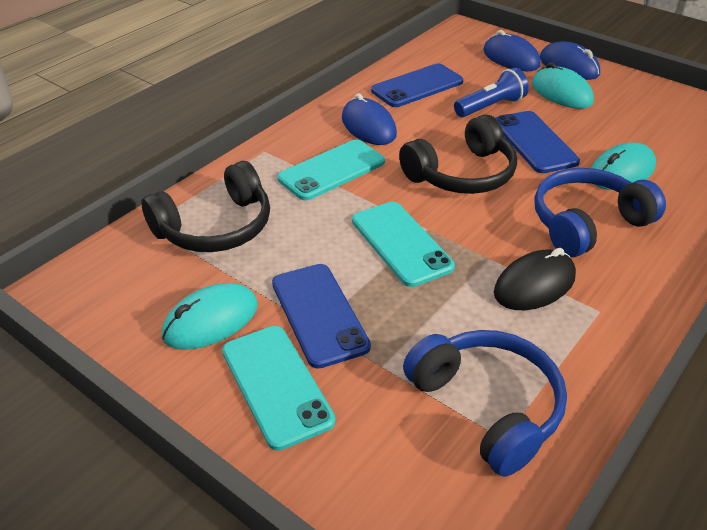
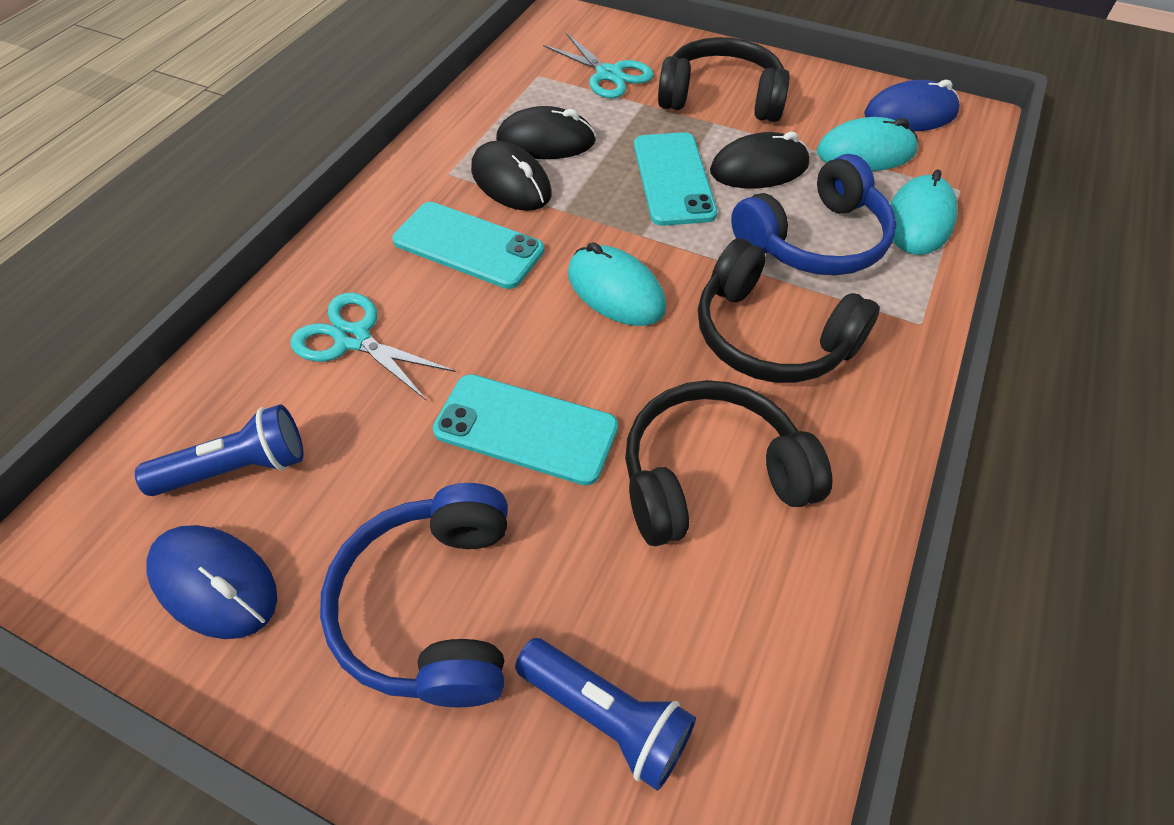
black headphones: [142,161,270,252] [399,114,517,194] = 2 -> [625,380,833,546] [658,37,790,122] [698,238,880,383] = 3
black mouse: [494,248,576,310] = 1 -> [471,141,552,211] [496,106,596,159] [710,132,810,188] = 3
blue flashlight: [454,67,529,117] = 1 -> [135,404,303,496] [515,638,696,791] = 2
blue mouse: [342,93,397,145] [483,30,541,71] [540,41,600,80] = 3 -> [146,525,277,639] [864,80,960,131] = 2
blue phone: [272,264,371,369] [371,64,463,107] [496,111,580,173] = 3 -> none = 0
turquoise scissors: none = 0 -> [290,293,456,401] [543,33,654,99] = 2

